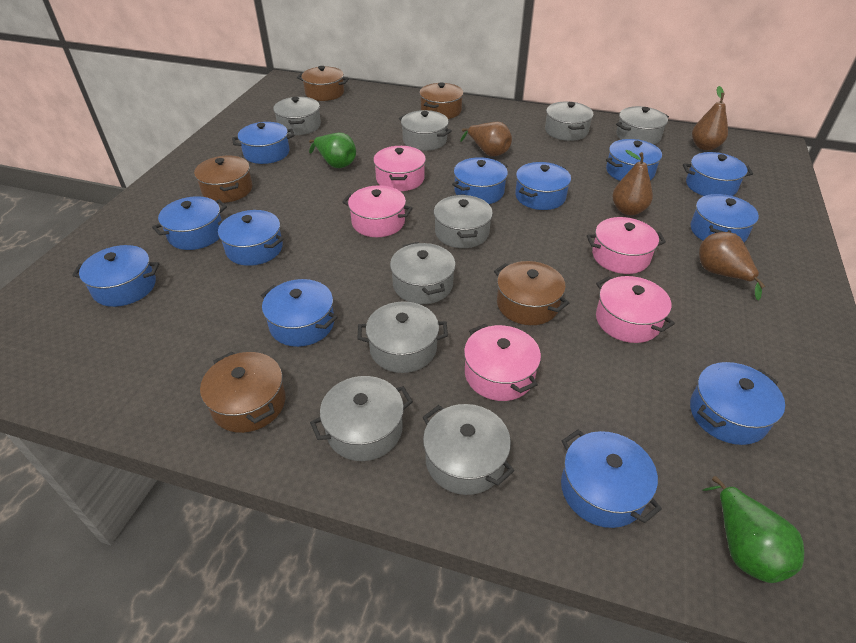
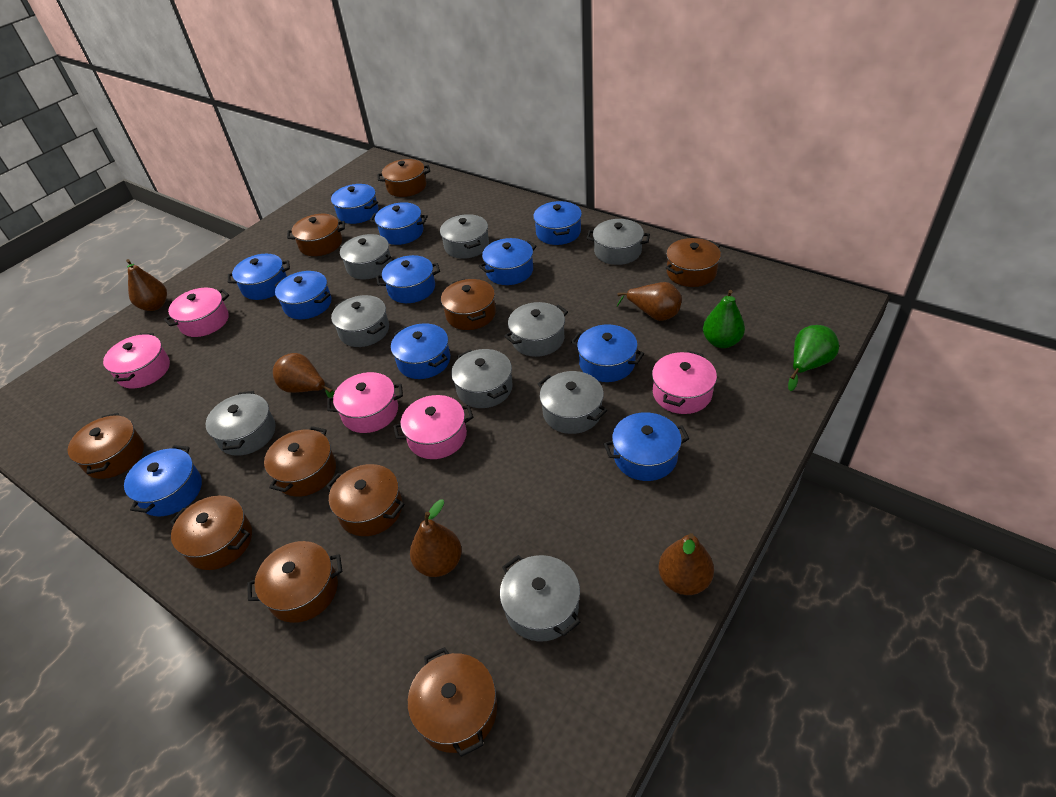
blue pot: [72,245,159,307] [152,196,227,250] [218,210,284,266] [232,122,294,164] [261,279,338,347] [452,157,508,204] [515,162,571,210] [561,430,662,528] [606,139,663,181] [683,152,753,196] [690,194,759,242] [690,362,785,445] = 12 -> [124,445,202,517] [228,254,290,300] [275,271,332,319] [331,184,378,224] [370,202,428,245] [376,255,440,303] [391,323,450,379] [479,238,537,285] [533,201,582,245] [571,324,644,382] [604,412,690,481] = 11
brown pear: [460,122,512,156] [612,150,653,215] [692,86,728,150] [699,232,765,300] = 4 -> [126,259,167,311] [273,353,335,401] [410,499,462,577] [616,282,682,321] [659,533,714,595] = 5
brown pot: [194,155,252,203] [200,352,286,433] [297,66,349,101] [419,82,463,119] [494,261,570,325] = 5 -> [68,413,144,479] [170,496,252,570] [247,541,342,623] [264,426,336,497] [287,214,345,256] [326,464,405,536] [377,159,430,197] [407,647,497,757] [441,278,496,330] [666,238,721,287] = 10

